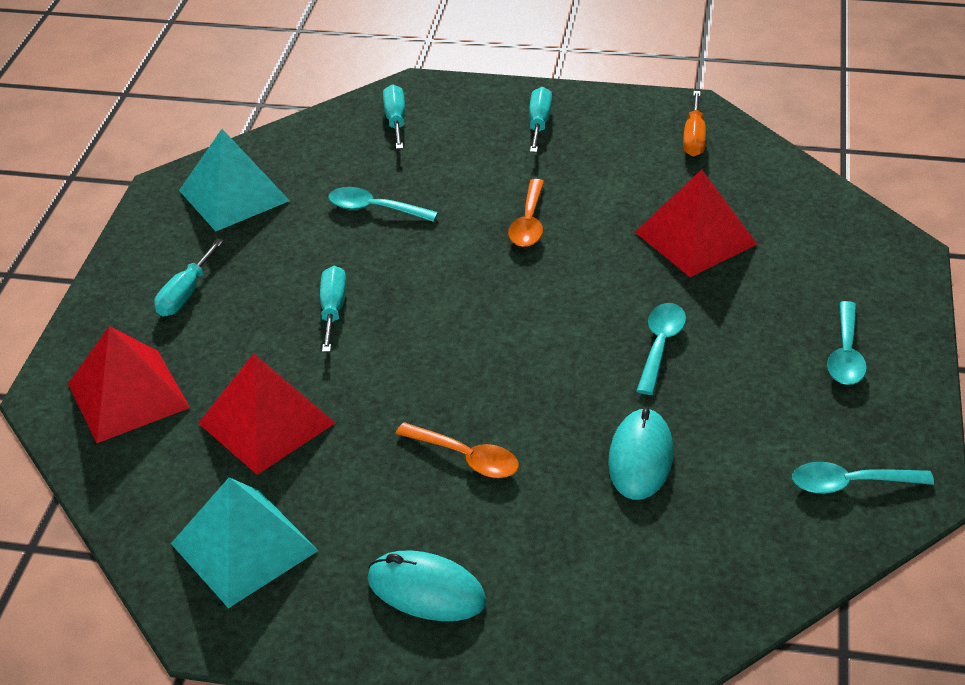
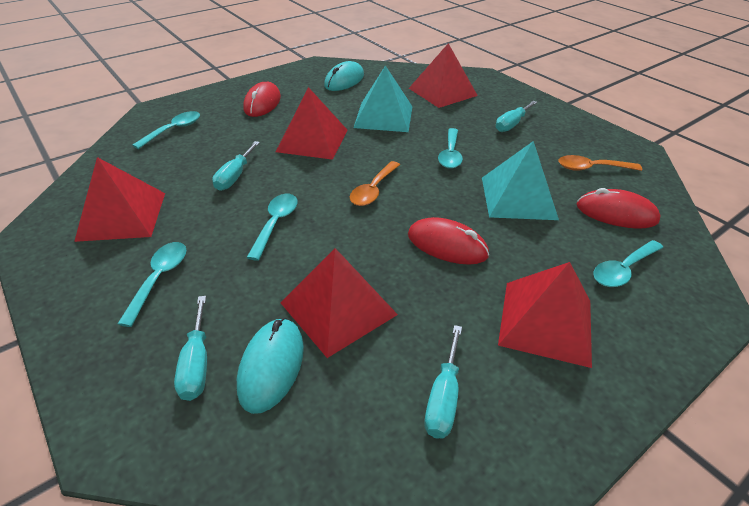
orange screwdriver: [683,91,706,157] = 1 -> none = 0
red mouse: none = 0 -> [243,82,281,117] [408,217,489,265] [577,188,661,229] = 3
red pyramid: [68,326,190,443] [198,353,335,475] [635,169,757,277] = 3 -> [74,157,165,242] [276,87,347,160] [280,248,398,358] [409,43,478,108] [498,262,592,368] = 5
turquoise spoon: [328,187,438,222] [636,303,686,395] [792,462,934,494] [827,301,867,385] = 4 -> [118,242,186,327] [132,111,200,149] [246,194,297,261] [438,128,463,169] [593,240,663,287] = 5

